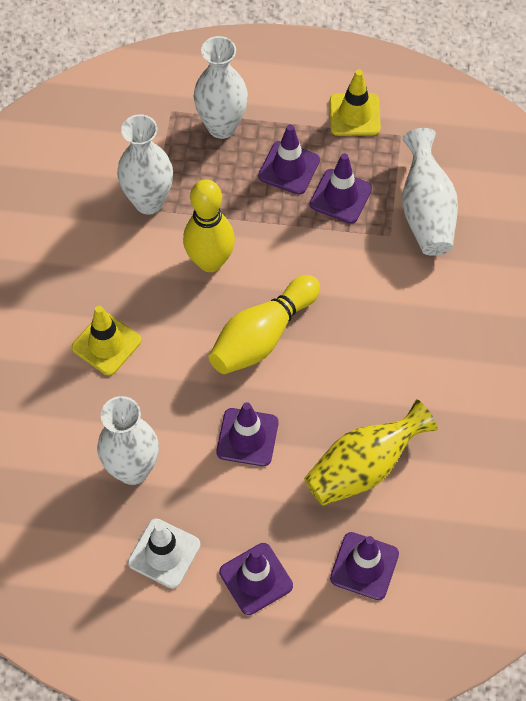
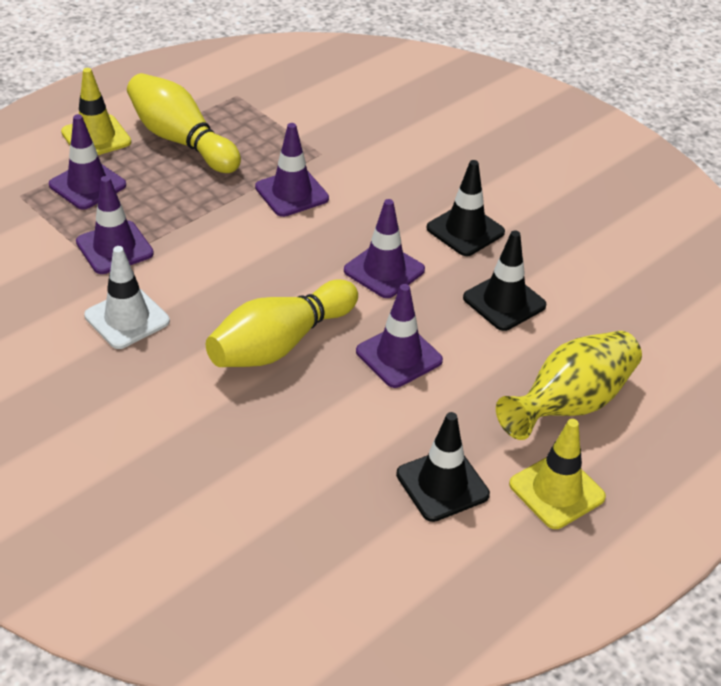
black traffic cone: none = 0 -> [396,412,490,522] [427,160,505,256] [463,230,546,331] = 3
white vase: [97,396,159,485] [117,114,173,215] [194,36,248,139] [402,128,458,256] = 4 -> none = 0

